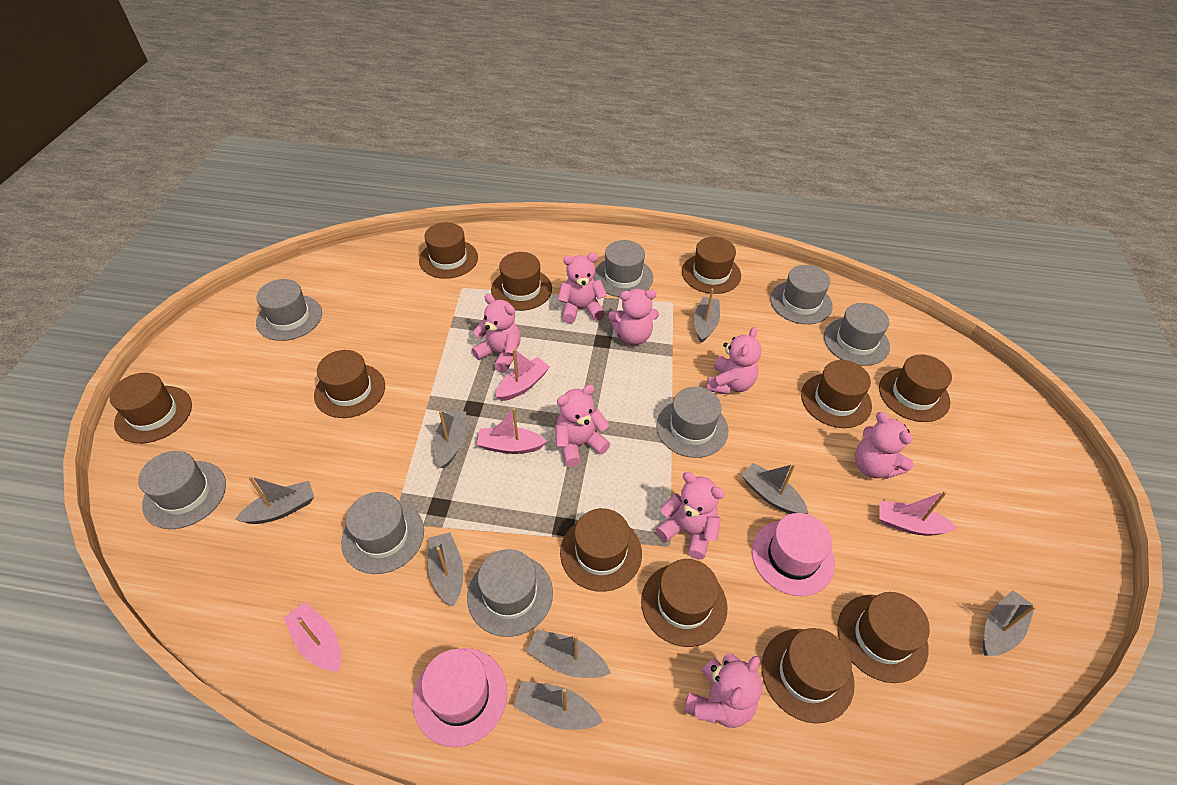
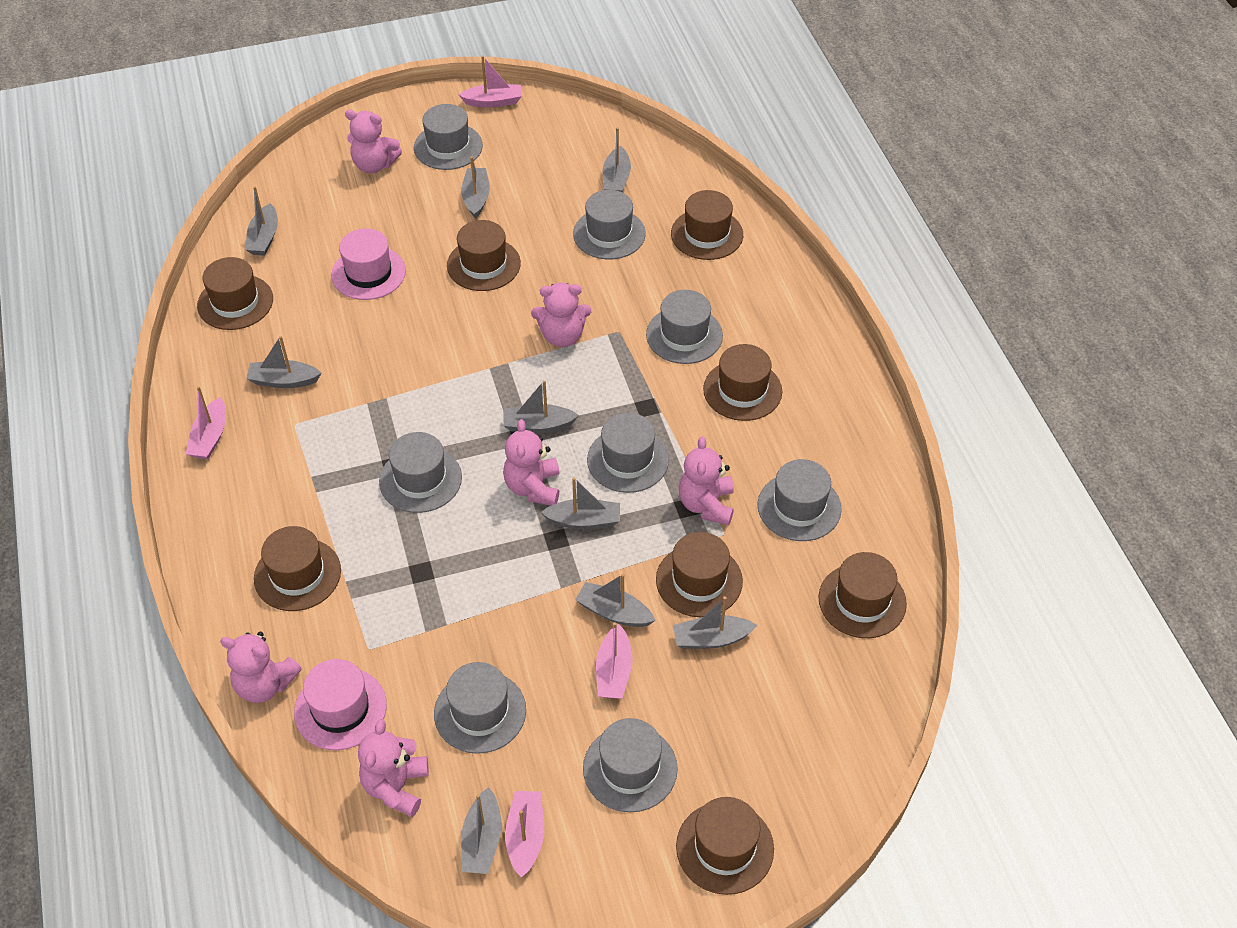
brown hat: [109,373,192,444] [314,350,385,418] [419,222,478,279] [491,252,552,311] [560,508,642,592] [641,559,728,647] [682,237,741,294] [761,628,855,723] [801,360,872,428] [837,592,930,683] [879,354,952,422] = 11 -> [197,257,273,330] [254,526,341,611] [447,220,521,291] [656,532,743,617] [671,190,743,260] [676,797,774,895] [703,344,782,421] [818,552,907,638] = 8
grey boat: [235,476,314,524] [428,532,463,606] [433,410,466,469] [513,681,603,730] [526,629,611,678] [694,288,720,343] [742,463,808,514] [983,590,1036,656] = 8 -> [245,186,278,256] [246,336,321,388] [461,156,490,219] [461,787,501,874] [503,380,579,433] [541,477,620,529] [575,574,656,627] [603,127,631,192] [673,596,757,649] = 9
pink teddy bear: [472,294,521,373] [555,385,610,467] [558,253,607,323] [608,289,659,345] [656,472,725,559] [684,653,762,728] [706,327,761,395] [855,412,914,479] = 8 -> [220,632,302,703] [345,109,402,173] [358,719,429,817] [503,419,560,506] [531,283,591,347] [679,436,734,525] = 6

